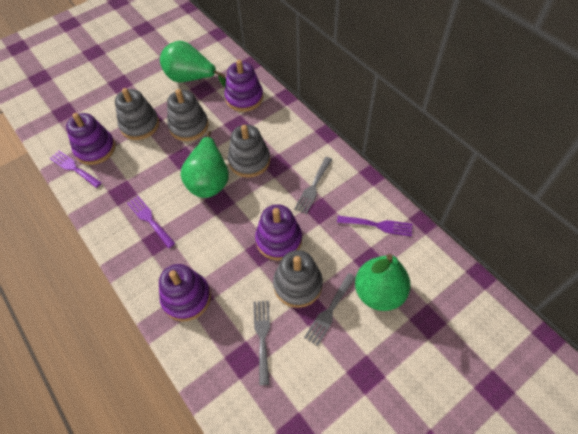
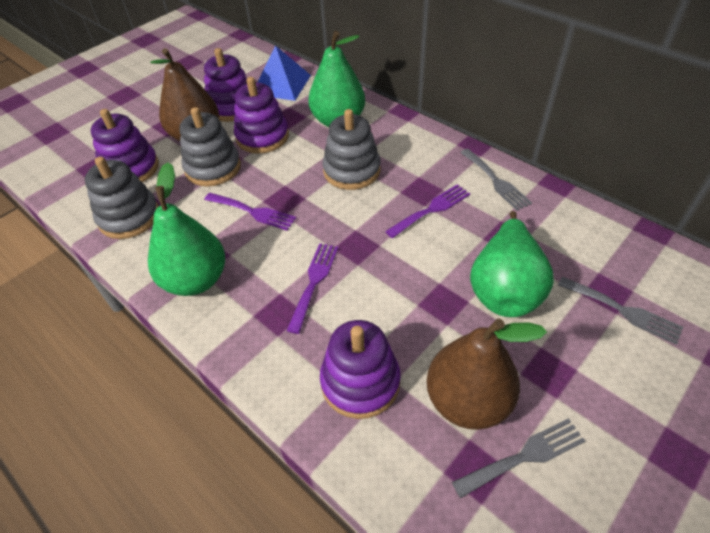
blue pyramid: none = 0 -> [258,45,311,101] = 1
brown pear: none = 0 -> [150,48,219,141] [427,318,547,430] = 2
grey stacking toy: [115,88,159,140] [167,89,209,141] [228,125,270,178] [273,250,323,308] = 4 -> [85,157,159,239] [179,107,241,187] [323,109,381,190] = 3

